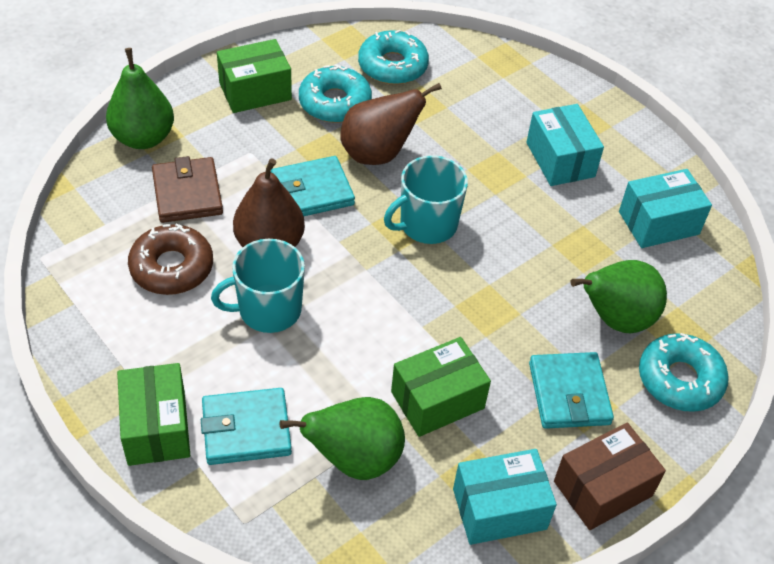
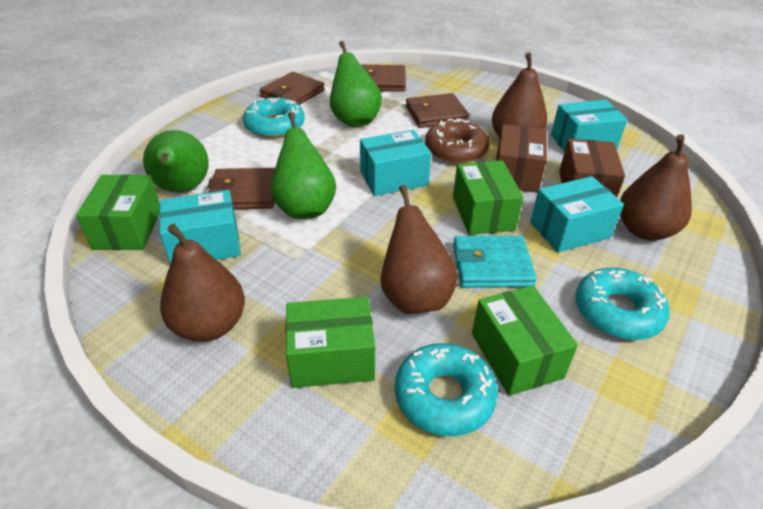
brown box: [554,423,666,530] = 1 -> [496,124,547,193] [559,139,625,197] = 2
brown pear: [233,158,305,247] [340,83,442,165] = 2 -> [160,224,245,342] [380,185,458,314] [492,52,547,138] [620,134,692,240] = 4
brown wallet: [152,156,223,223] = 1 -> [207,168,275,209] [260,72,325,105] [361,64,406,92] [406,93,469,128] = 4
green box: [117,363,190,466] [217,39,292,113] [391,337,491,437] = 3 -> [76,174,160,250] [286,297,375,388] [453,160,524,235] [472,285,578,396] = 4
turquoise box: [453,449,557,545] [526,104,604,186] [619,169,712,248] = 3 -> [159,190,241,264] [360,130,431,196] [530,176,624,253] [551,100,628,152] = 4
turquoise mug: [211,239,305,333] [384,155,468,244] = 2 -> none = 0
turquoise wallet: [201,388,292,465] [271,156,355,216] [529,352,614,429] = 3 -> [453,236,537,288] = 1

